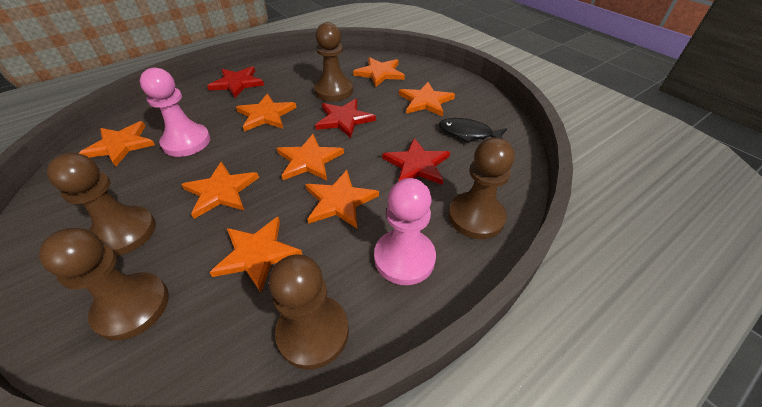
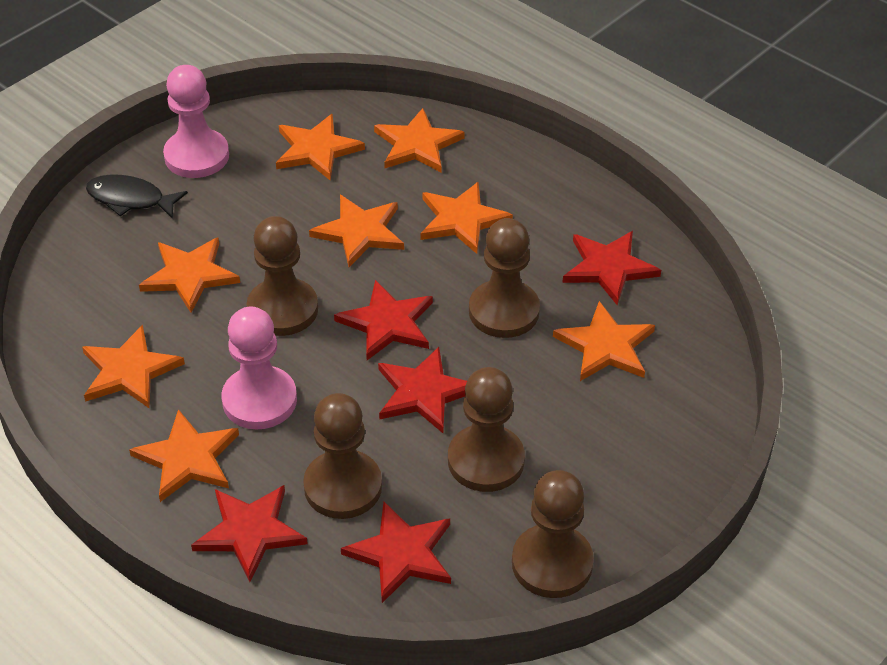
red star: [207,66,264,98] [315,99,376,138] [382,138,450,185] = 3 -> [191,485,308,582] [334,280,433,360] [341,502,451,603] [378,347,467,433] [562,231,661,305] = 5

